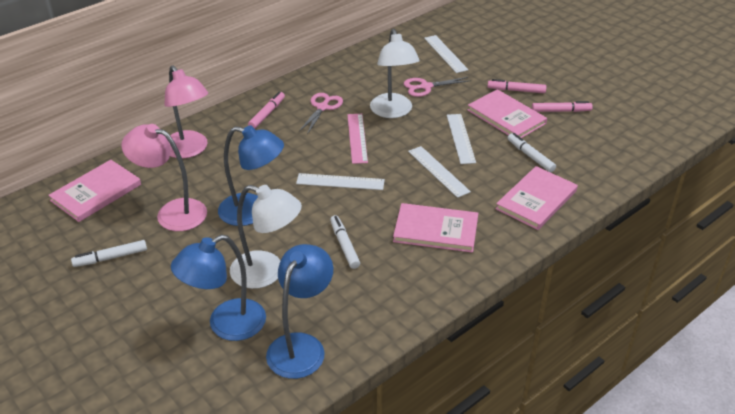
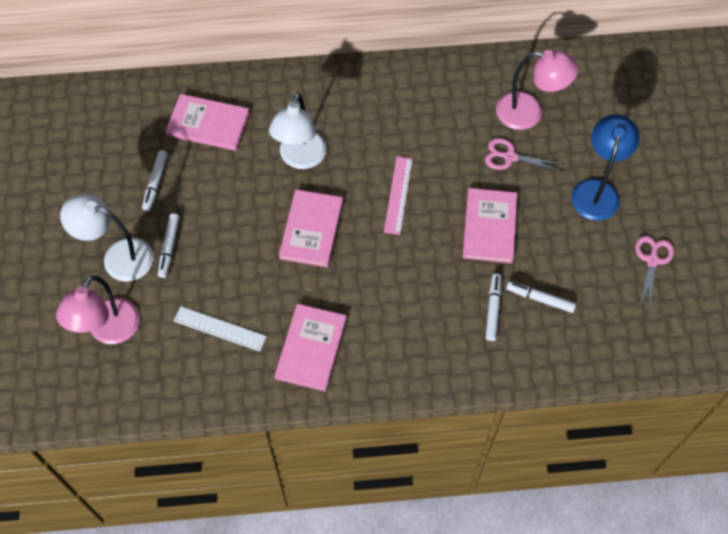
blue lamp: [171,235,266,341] [218,125,284,226] [266,244,333,379] = 3 -> [571,114,640,221] = 1
pink marker: [248,92,285,129] [487,79,547,93] [532,101,593,112] = 3 -> none = 0
white marker: [71,240,147,267] [330,215,360,269] [508,133,556,172] = 3 -> [142,150,168,211] [158,213,180,278] [485,274,501,341] [506,281,576,313] = 4
white ruler: [296,173,385,190] [408,146,471,198] [424,35,469,73] [447,114,476,164] = 4 -> [174,306,267,352] = 1

